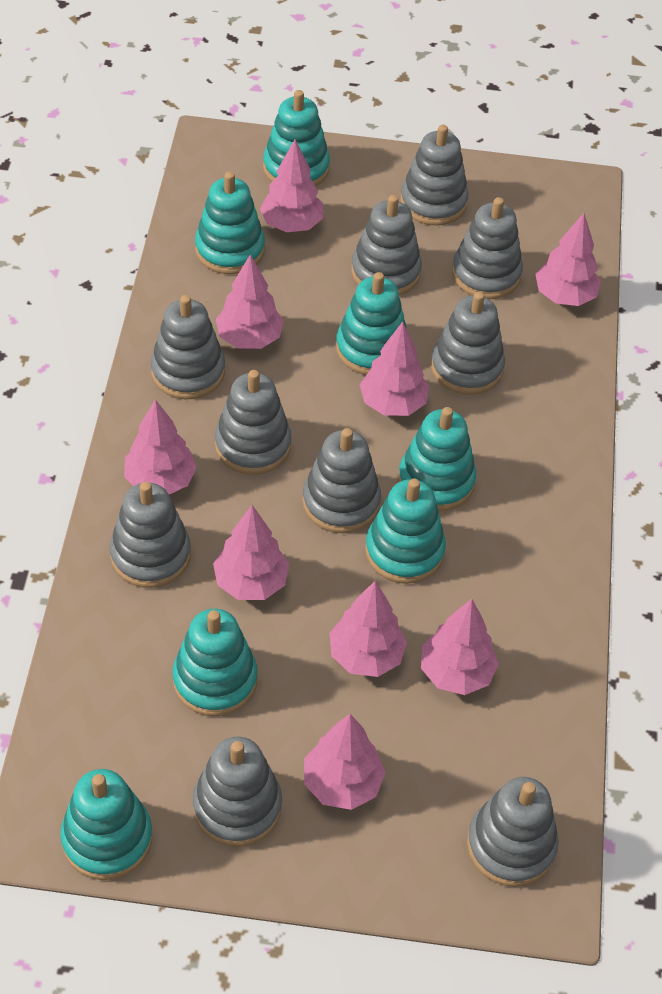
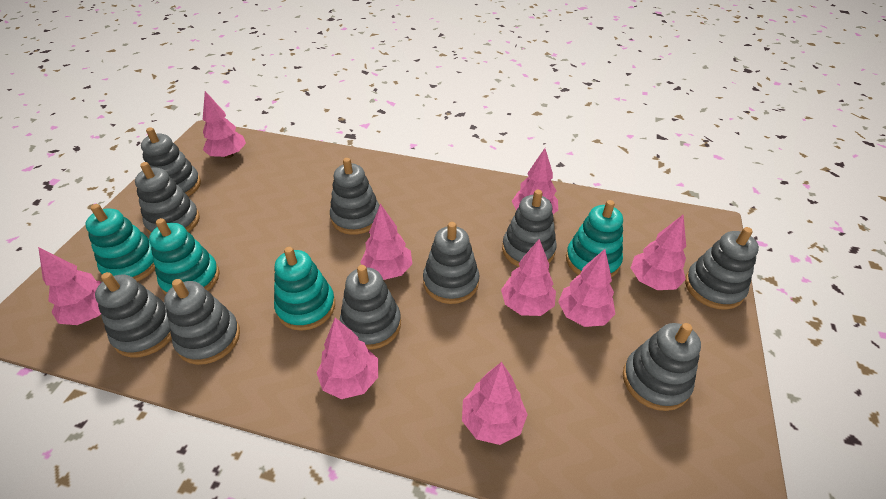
turquoise stacking toy: [60,769,152,880] [173,609,258,717] [195,172,265,274] [263,90,330,187] [336,272,407,375] [365,478,446,584] [398,407,476,512] = 7 -> [85,204,155,281] [149,218,220,295] [274,247,335,331] [566,200,623,278] = 4

